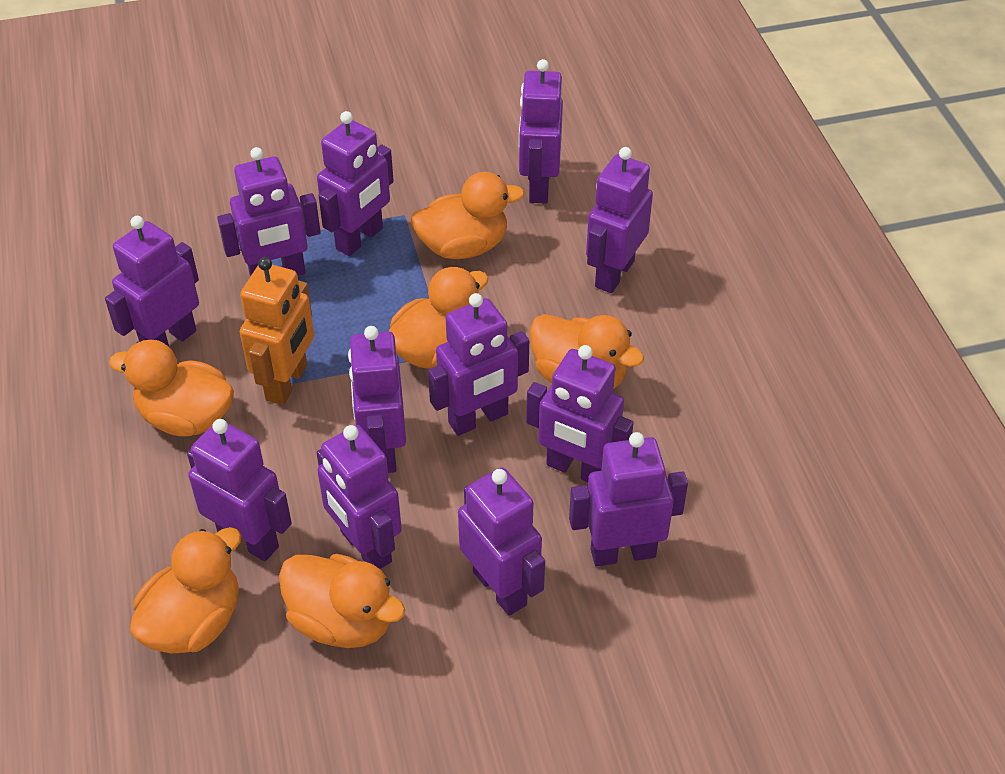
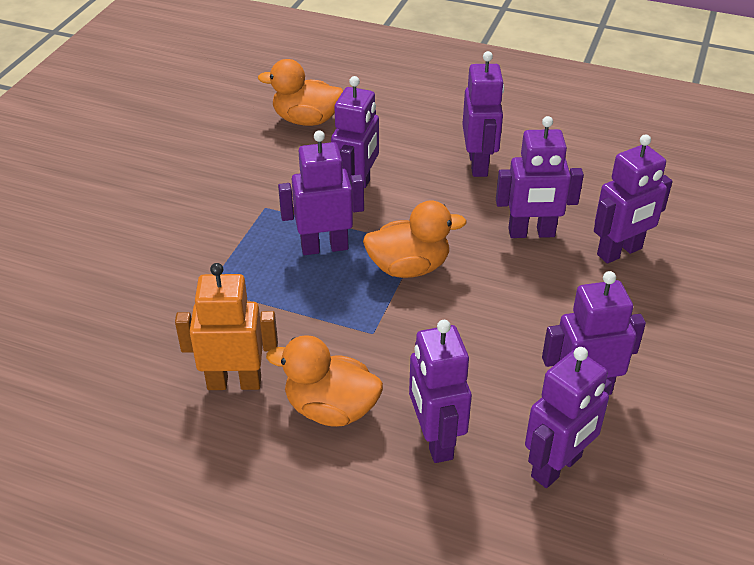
orange duck: [109,340,234,437] [130,527,242,653] [279,554,405,648] [389,267,489,369] [411,172,525,259] [530,314,644,388] = 6 -> [258,59,343,126] [266,335,383,427] [363,201,467,278] = 3
purple robot: [105,216,199,347] [187,419,292,561] [217,147,321,277] [317,111,394,256] [317,425,402,569] [348,326,406,473] [428,293,529,436] [458,467,545,616] [519,59,563,204] [526,345,634,482] [569,432,688,566] [586,147,653,293] = 12 -> [278,131,364,255] [331,76,379,188] [409,320,472,463] [462,51,504,177] [496,116,584,238] [525,347,612,488] [542,271,646,395] [594,134,673,264] = 8

